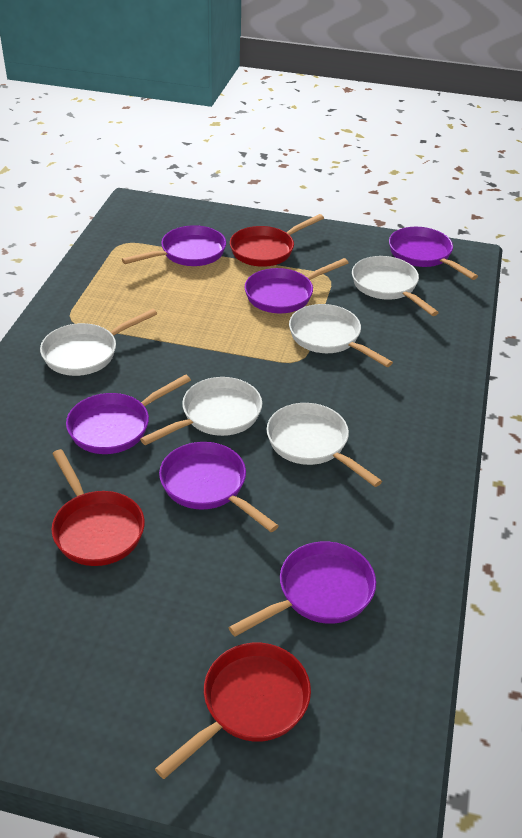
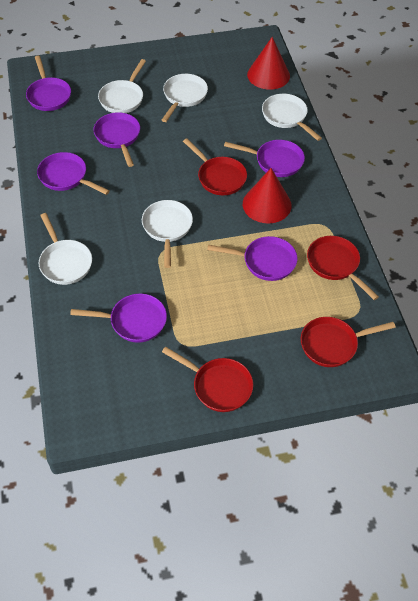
red cone: none = 0 -> [243,168,292,223] [247,37,290,90] = 2
red pan: [51,449,145,566] [155,643,311,779] [230,214,324,267] = 3 -> [162,347,253,412] [183,138,247,195] [301,317,396,367] [307,236,379,300] = 4

